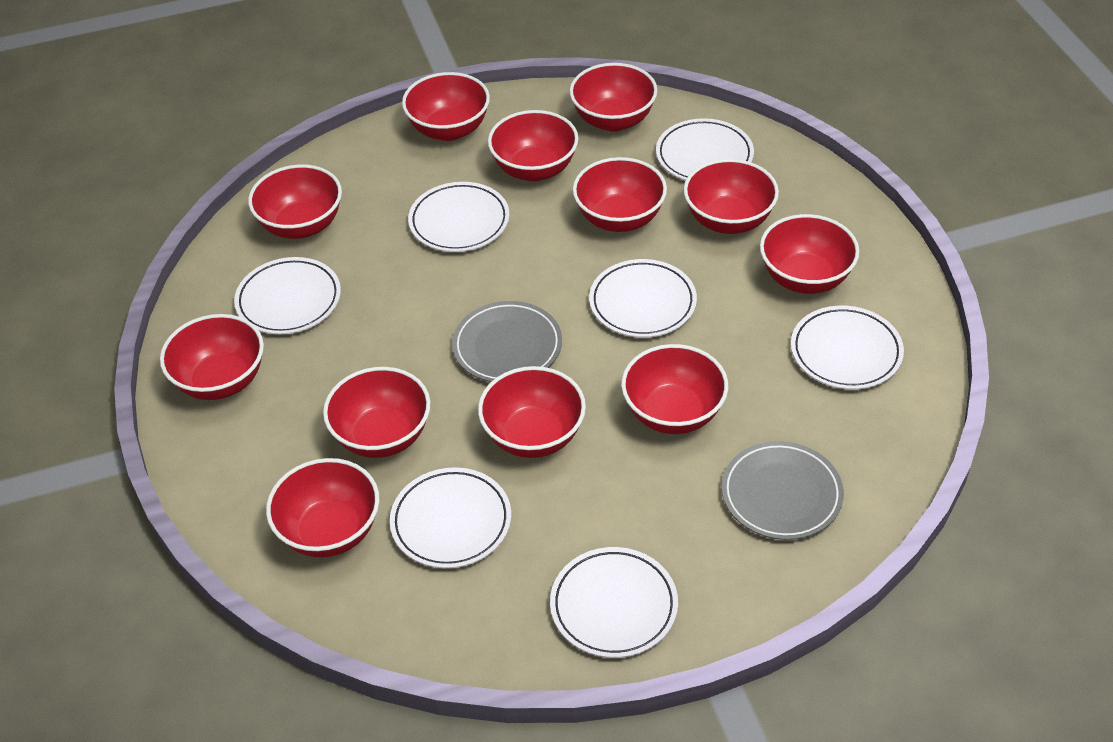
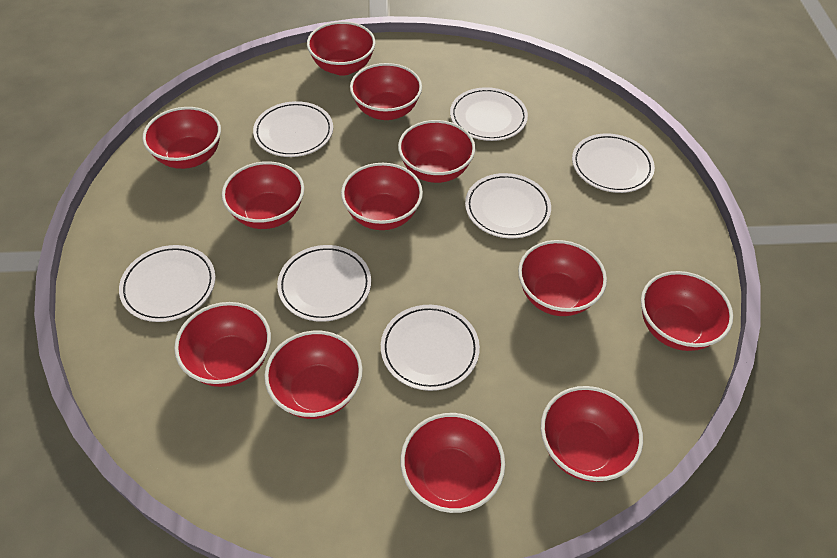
grey plate: [452,301,562,382] [722,441,844,540] = 2 -> none = 0

